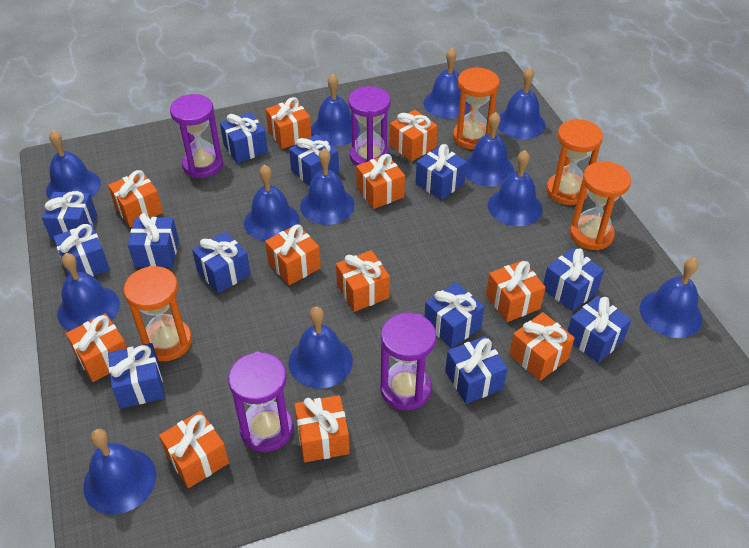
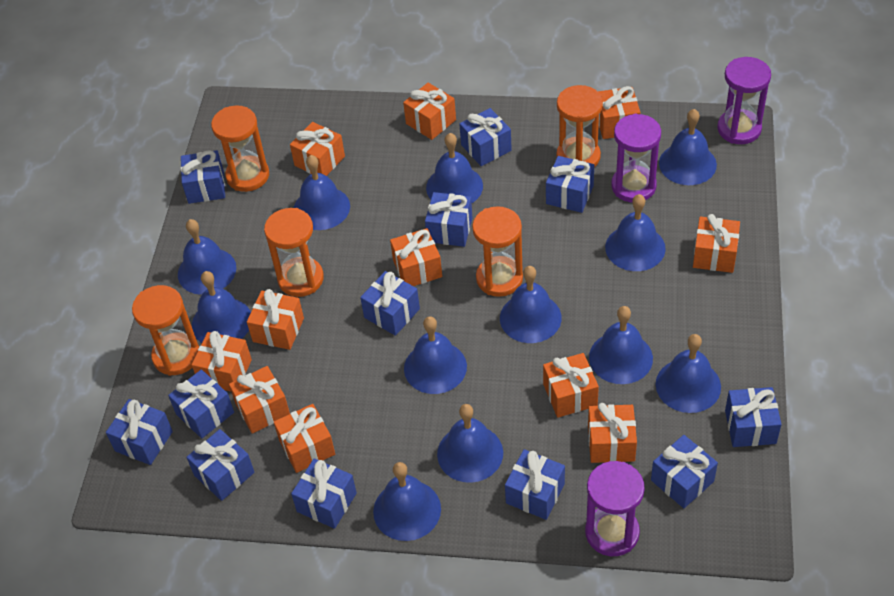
orange hourglass: [124,266,192,361] [453,67,499,149] [546,119,603,205] [569,161,631,250] = 4 -> [132,285,199,376] [211,106,269,192] [264,208,324,297] [472,206,523,297] [556,85,603,167] = 5
purple hourglass: [170,94,223,178] [228,352,293,452] [348,86,391,166] [380,313,436,410] = 4 -> [585,461,645,556] [611,114,661,202] [717,57,771,144] = 3

